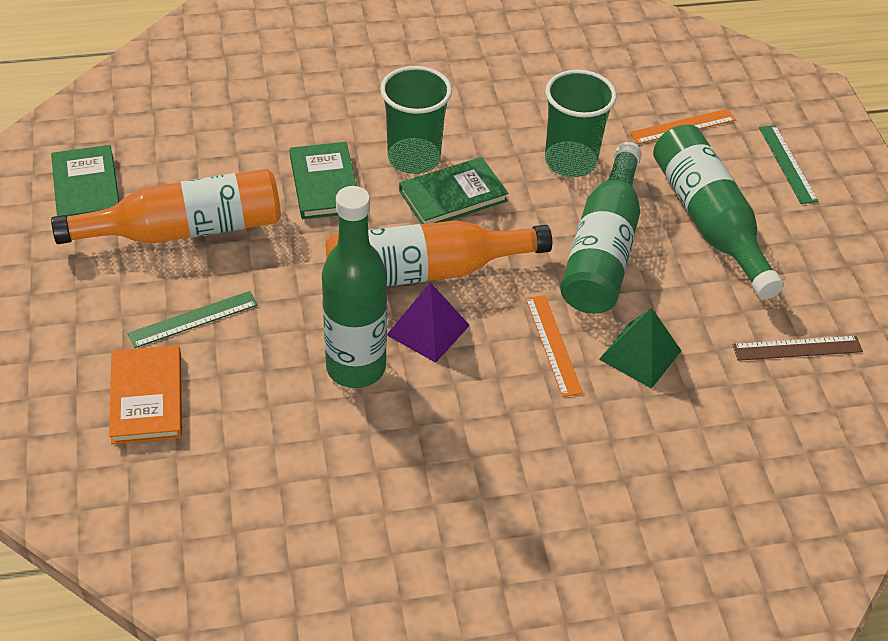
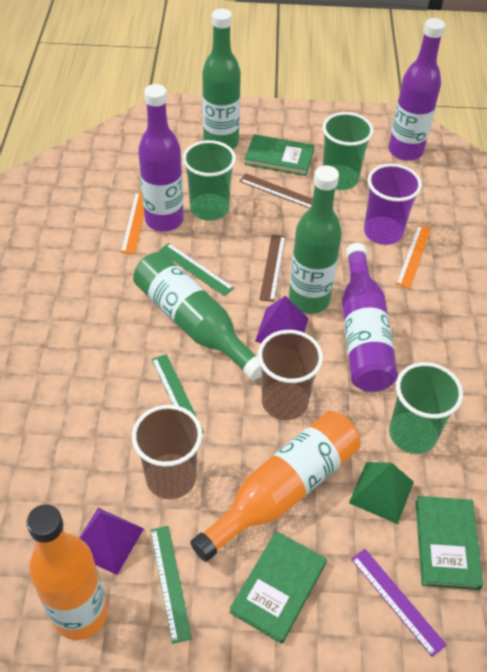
brown cup: none = 0 -> [132,405,202,499] [258,330,323,420] = 2
brown ruler: [732,336,863,361] = 1 -> [239,173,313,208] [259,234,286,302] = 2
green cup: [380,66,452,174] [545,70,617,177] = 2 -> [182,140,236,221] [322,112,374,190] [389,362,463,454] = 3
green ruler: [128,291,258,348] [759,125,818,204] = 2 -> [150,526,192,644] [152,354,204,433] [159,243,234,296] = 3
orange book: [109,345,182,444] = 1 -> none = 0
purple bottle: none = 0 -> [138,84,184,232] [342,243,398,392] [388,18,445,161] = 3
purple cup: none = 0 -> [364,164,422,245] = 1
purple pyramid: [387,282,470,363] = 1 -> [79,508,144,575] [255,295,309,343] = 2
purple ruler: none = 0 -> [351,549,446,657] = 1

